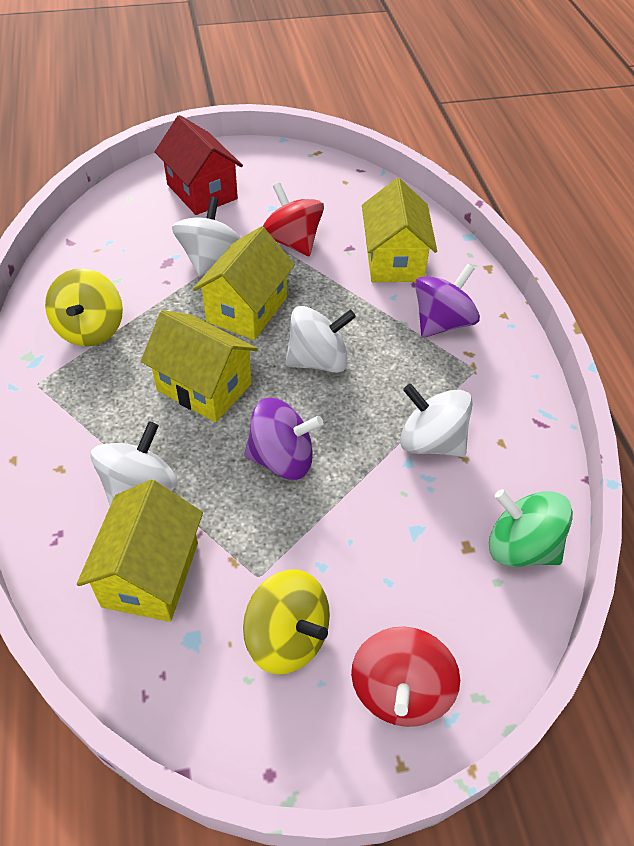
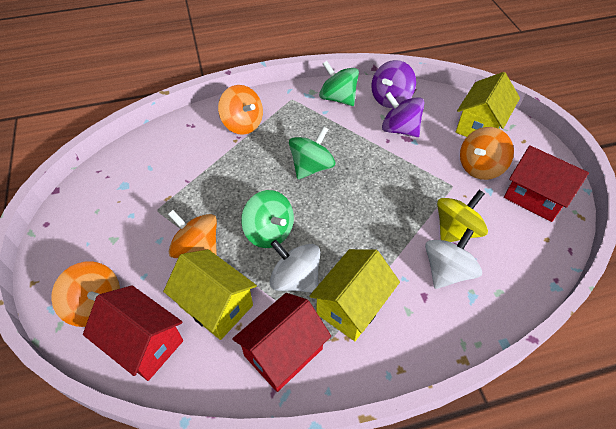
green spinning top: [489,489,573,567] = 1 -> [241,190,294,248] [289,126,335,179] [319,61,359,106] = 3
orange spinning top: none = 0 -> [51,261,120,327] [168,210,217,258] [218,85,263,135] [460,127,514,180] = 4
red house: [155,115,243,215] = 1 -> [83,286,183,381] [232,293,331,392] [504,145,589,222] = 3
red spinning top: [262,183,324,256] [351,626,460,727] = 2 -> none = 0
white spinning top: [91,421,178,506] [172,197,241,276] [285,306,356,373] [400,384,472,457] = 4 -> [270,240,320,293] [425,228,482,289] = 2
yellow house: [77,480,203,622] [141,310,258,422] [193,226,295,340] [362,178,437,282] = 4 -> [163,249,257,340] [309,249,400,341] [456,72,520,137] = 3
yellow spinning top: [45,268,123,346] [243,570,330,675] = 2 -> [437,190,488,242] = 1

